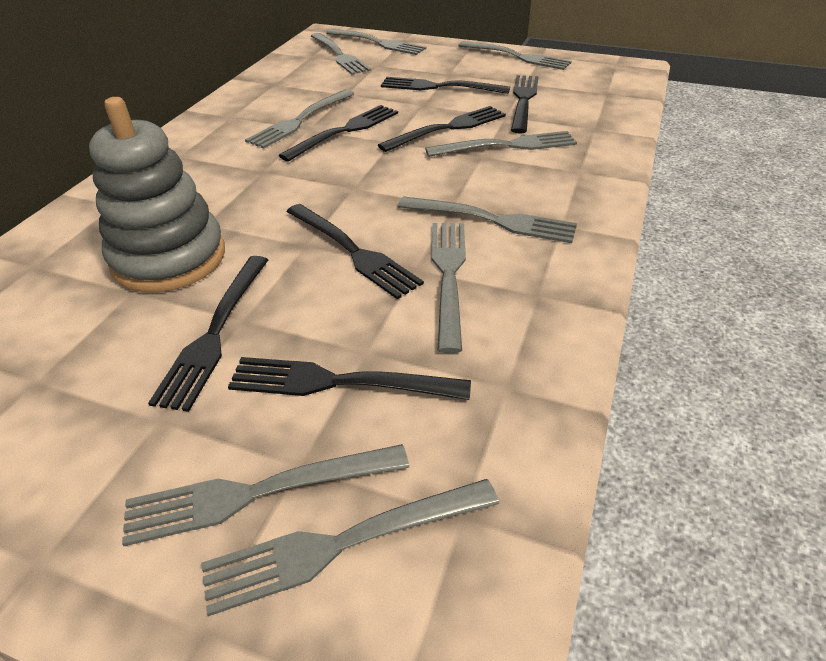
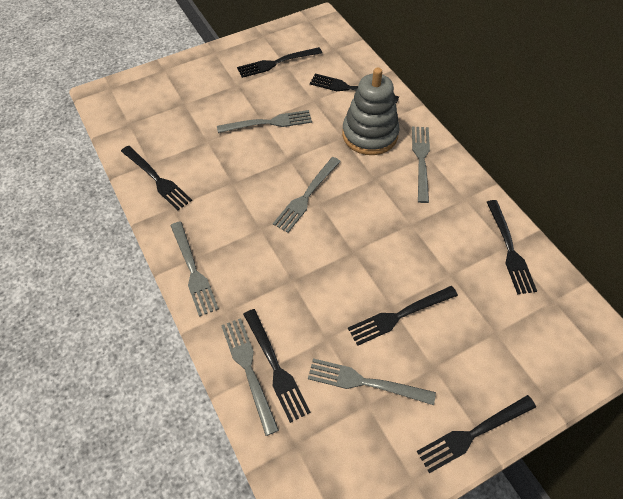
grey fork: [122,444,409,546] [201,479,499,616] [245,90,354,149] [311,33,371,75] [326,29,427,55] [398,196,577,243] [425,131,577,157] [432,223,466,353] [458,41,572,70] = 9 -> [170,222,219,317] [217,110,312,133] [221,318,279,436] [273,157,341,233] [308,358,436,405] [412,126,430,203] = 6

